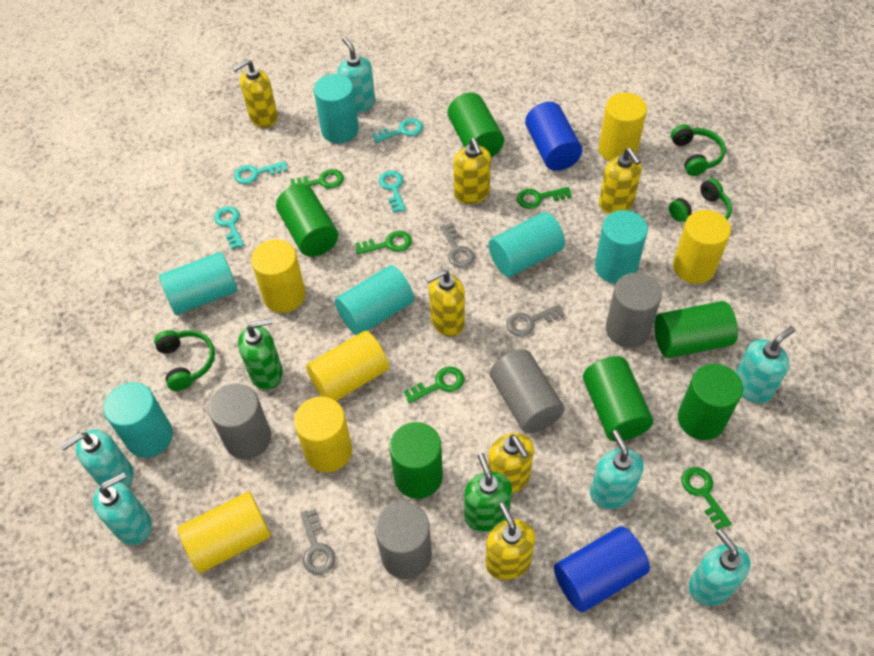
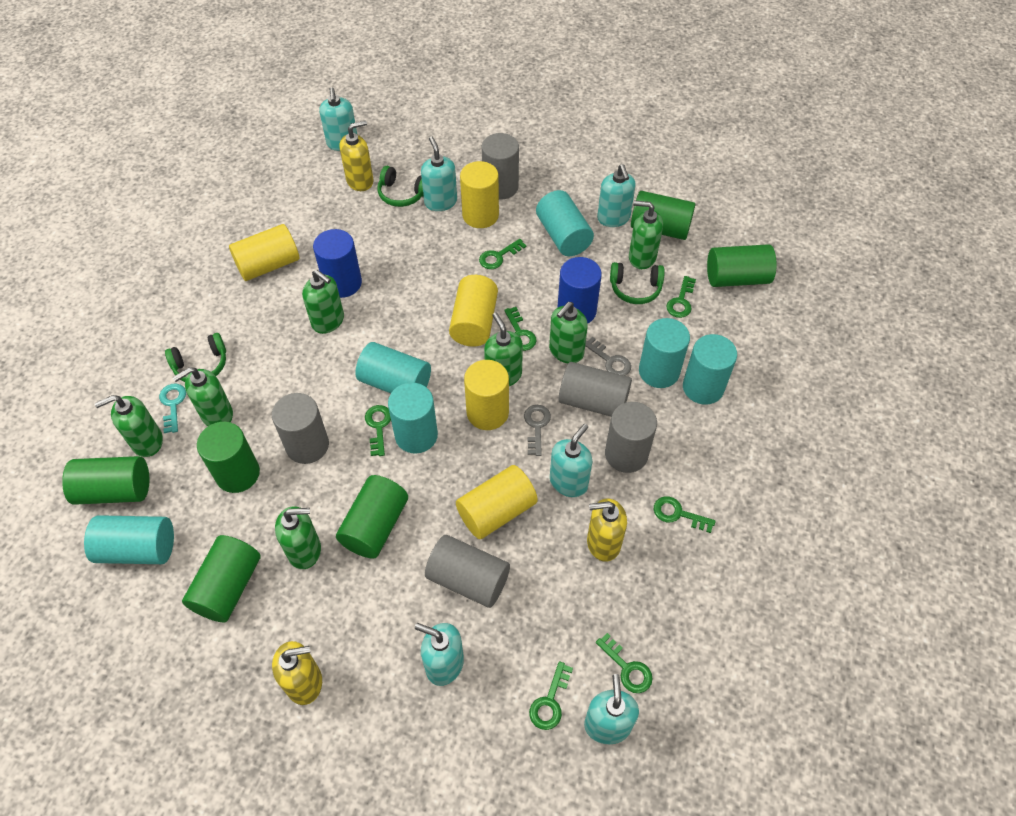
green key: [290,169,344,188] [355,231,412,254] [404,367,464,404] [517,187,572,209] [681,467,732,530] = 5 -> [365,405,391,456] [479,239,526,269] [504,307,536,351] [529,661,573,730] [596,633,653,693] [654,496,716,533] [666,276,696,318] = 7
green soap dispenser: [238,318,283,390] [464,453,512,532] = 2 -> [95,395,163,457] [172,367,233,426] [275,506,321,569] [302,270,344,334] [484,313,523,386] [549,302,588,363] [629,201,663,269] = 7
grey cylinder: [208,384,271,459] [375,502,432,579] [490,349,564,434] [606,273,662,348] = 4 -> [272,393,329,464] [425,535,510,608] [482,133,519,200] [559,362,632,416] [605,402,657,473] = 5
grey key: [301,508,335,575] [440,223,475,268] [506,304,565,336] = 3 -> [524,405,551,456] [585,337,631,376] = 2
turquoise key: [214,206,244,249] [234,161,287,184] [372,118,423,143] [379,171,406,213] = 4 -> [159,384,186,433] = 1
yellow cylinder: [178,492,271,573] [251,239,306,313] [294,396,352,473] [306,331,389,401] [599,93,647,162] [673,210,731,284] = 6 -> [229,224,299,281] [449,275,498,347] [456,465,538,539] [460,161,499,228] [464,360,509,430] = 5
yellow soap dispenser: [232,59,278,128] [425,269,465,336] [453,138,491,204] [485,502,535,580] [488,433,534,493] [599,148,642,214] = 6 -> [272,641,322,705] [339,120,373,191] [587,498,627,562] = 3

